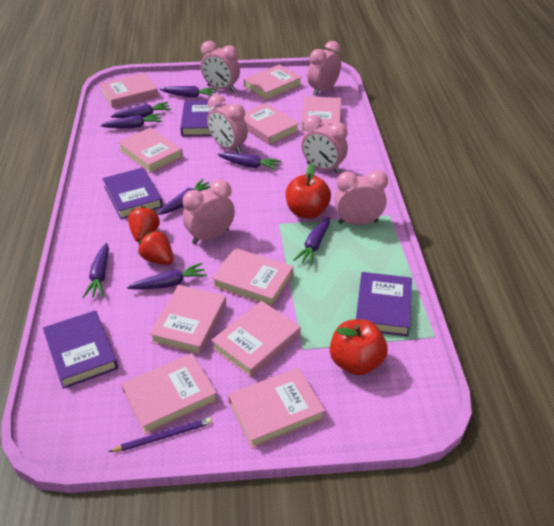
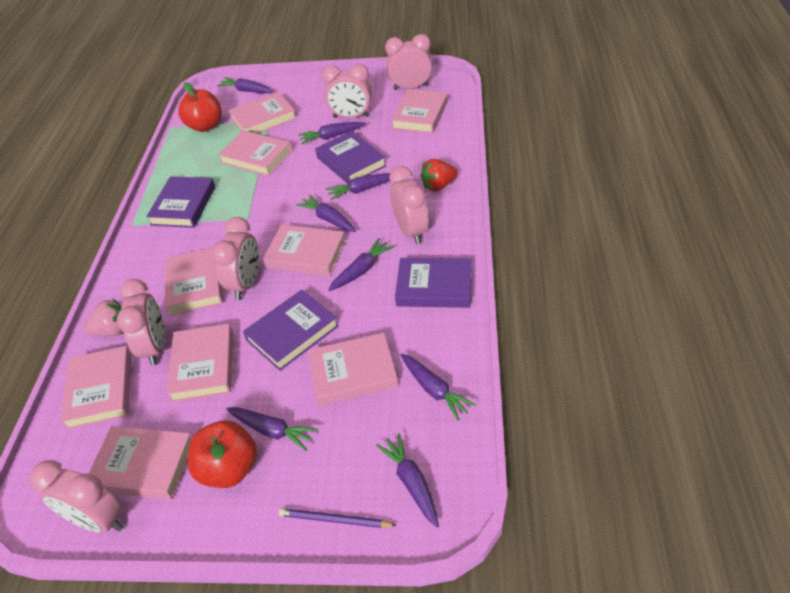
pink book: [100,73,158,108] [118,127,183,173] [121,353,218,435] [149,285,226,355] [211,301,301,378] [212,248,293,307] [228,368,325,449] [244,64,302,101] [244,103,299,145] [301,96,341,131] = 10 -> [60,346,132,430] [88,426,191,500] [165,248,223,316] [166,323,233,402] [218,130,292,176] [229,92,297,134] [263,224,346,277] [308,333,398,406] [391,89,448,134] = 9
pink strawberry: none = 0 -> [83,299,123,336] = 1
red strawberry: [128,206,160,242] [138,230,173,265] = 2 -> [421,159,458,191] = 1

